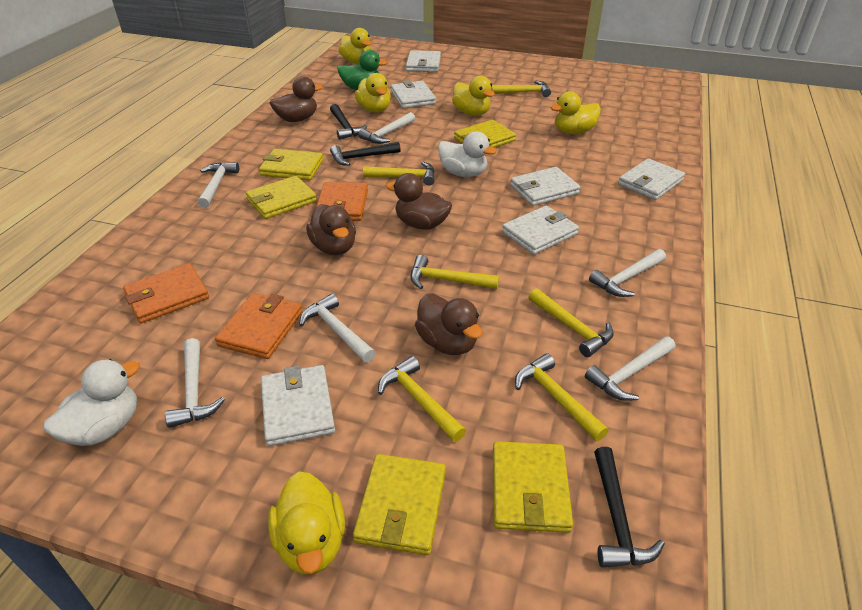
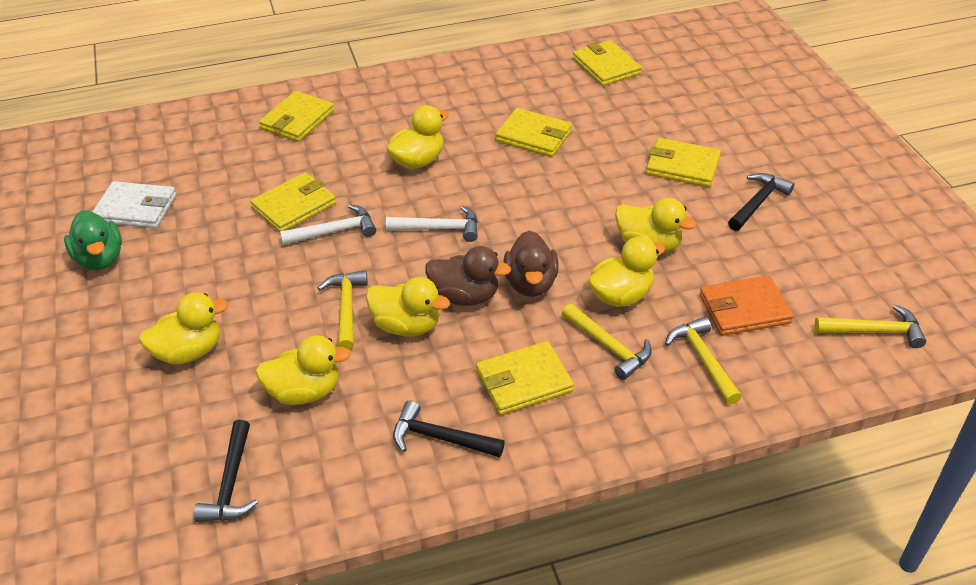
brown duck: [270,76,323,122] [306,204,356,255] [386,173,452,230] [415,293,483,355] = 4 -> [425,246,511,306] [504,231,559,297] = 2
orange wallet: [123,263,209,323] [215,293,303,359] [316,182,368,221] = 3 -> [699,275,794,336] = 1
white duck: [44,359,140,446] [438,131,497,177] = 2 -> none = 0
white hammer: [165,338,225,428] [198,162,239,208] [299,294,376,363] [358,112,415,144] [585,336,676,401] [589,249,666,297] = 6 -> [280,205,376,245] [386,206,478,242] = 2
white wallet: [261,365,335,446] [391,80,436,108] [406,50,441,72] [502,206,579,255] [510,167,581,206] [618,158,685,200] = 6 -> [92,181,176,228] = 1
yellow duck: [268,471,345,575] [339,28,371,64] [355,73,391,113] [452,75,495,116] [550,91,601,134] = 5 -> [139,293,228,364] [255,335,351,405] [366,277,450,336] [387,105,449,169] [588,237,665,307] [615,198,697,253] = 6
yellow hammer: [363,162,435,186] [378,356,466,442] [410,255,499,289] [491,80,551,97] [515,353,608,441] [529,288,614,357] = 6 -> [318,270,368,350] [562,304,652,380] [665,317,742,405] [815,305,926,348] = 4
yellow wallet: [246,176,317,219] [259,149,323,181] [353,454,446,555] [454,120,516,148] [493,441,573,533] = 5 -> [250,172,336,232] [259,91,334,142] [476,341,574,415] [495,108,572,157] [573,40,641,86] [646,138,721,187] = 6

